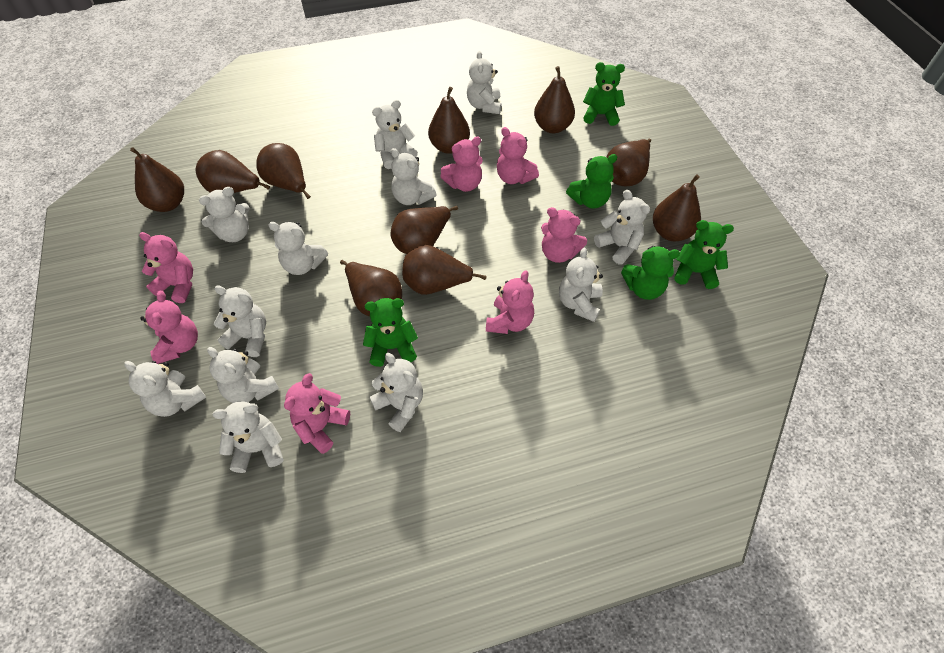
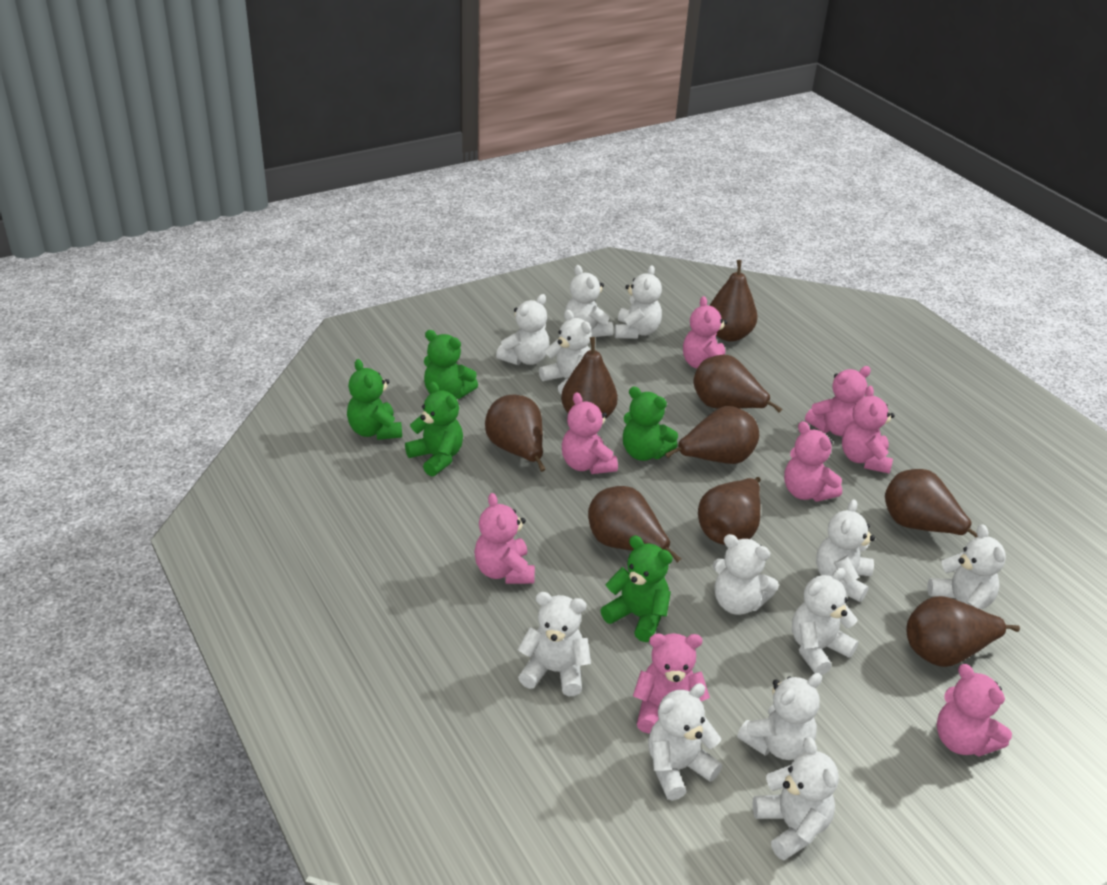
brown pear: [130,147,184,212] [196,150,270,193] [256,143,311,199] [340,260,402,317] [391,206,458,254] [402,245,487,295] [428,87,470,154] [534,66,575,133] [606,139,651,186] [653,174,701,241] = 10 -> [485,395,546,472] [561,337,618,419] [588,486,681,563] [665,406,759,464] [693,355,782,413] [698,477,761,545] [709,260,758,342] [885,469,978,538] [907,596,1020,667] = 9
pink teddy bear: [139,232,193,303] [140,291,198,364] [284,373,350,454] [440,137,483,192] [486,270,534,334] [497,127,539,184] [541,207,587,263] = 7 -> [474,493,535,584] [562,392,618,474] [633,633,710,734] [683,296,727,369] [784,421,842,502] [805,366,871,436] [842,386,895,474] [937,664,1012,757] = 8

